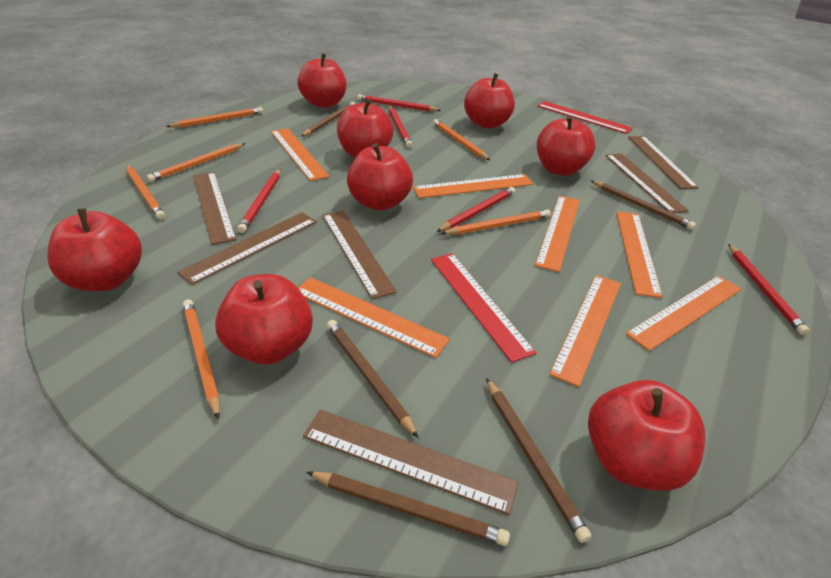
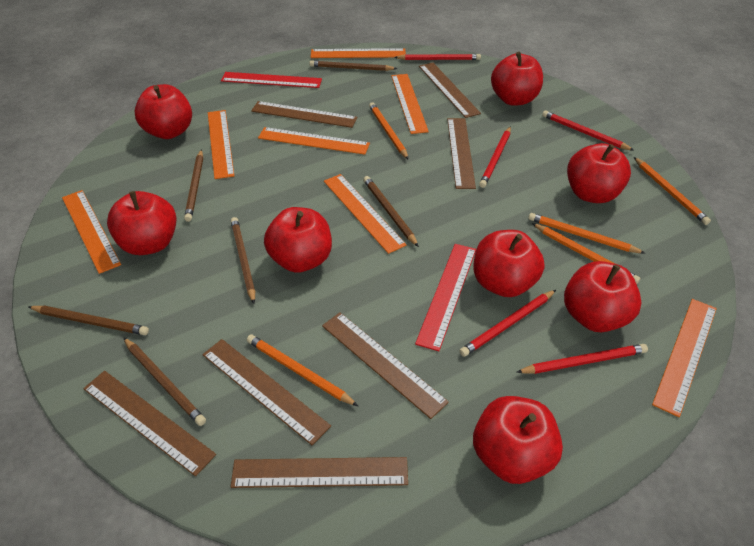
brown pencil: [301,102,355,137] [306,471,510,546] [327,320,419,438] [486,378,591,543] [591,181,696,230] = 5 -> [28,305,149,335] [123,337,206,426] [184,149,203,222] [231,217,255,304] [309,60,397,71] [363,176,419,247] = 6
brown ruler: [177,212,317,285] [193,172,237,245] [303,409,518,515] [322,211,397,299] [605,153,689,213] [628,136,699,189] = 6 -> [83,371,216,476] [203,339,331,445] [231,457,408,488] [251,101,357,128] [322,312,449,419] [419,63,481,118] [447,118,476,189] = 7
orange pencil: [126,164,165,219] [146,143,245,182] [166,107,263,128] [183,299,220,420] [433,119,490,160] [441,209,551,235] = 6 -> [247,335,358,406] [369,102,409,160] [528,213,645,253] [532,223,640,284] [634,157,711,225] = 5

